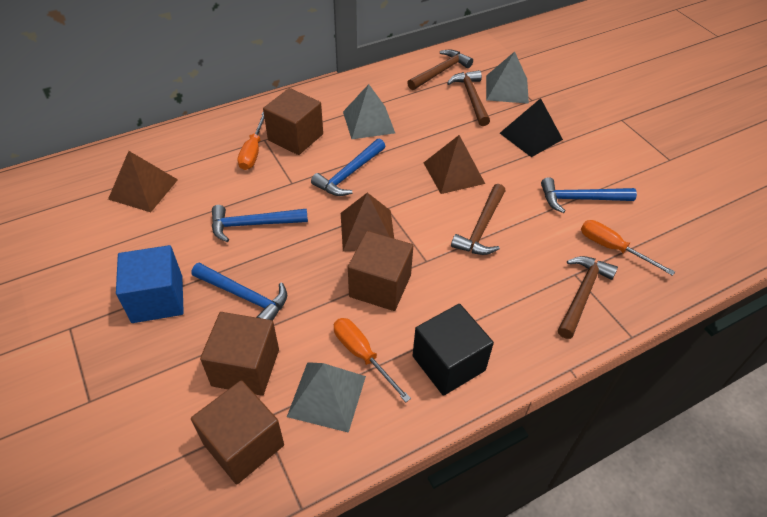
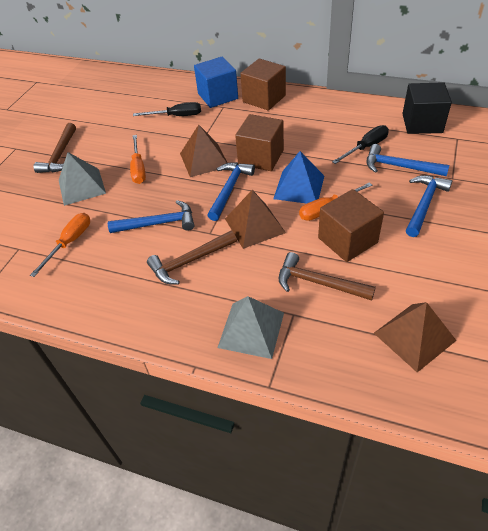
black pyramid: [500,98,563,157] = 1 -> none = 0
black screwdriver: none = 0 -> [133,102,201,116] [332,125,389,164] = 2
blue pyramid: none = 0 -> [273,151,324,204] = 1
brown cube: [191,380,284,484] [200,312,279,396] [263,88,323,155] [348,231,413,311] = 4 -> [235,114,284,171] [240,59,286,111] [318,189,384,262] = 3
brown hammer: [407,50,473,90] [447,70,490,126] [451,184,505,255] [558,256,618,339] = 4 -> [34,123,76,173] [147,231,237,285] [279,252,376,301] = 3
grey pyramid: [287,362,366,433] [343,84,395,139] [486,51,529,104] = 3 -> [59,152,106,206] [217,296,284,359] = 2

